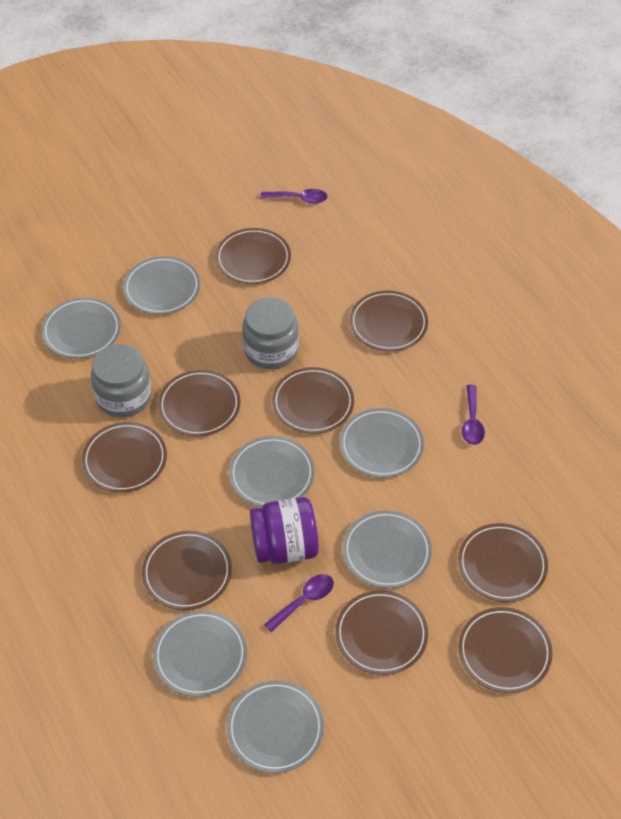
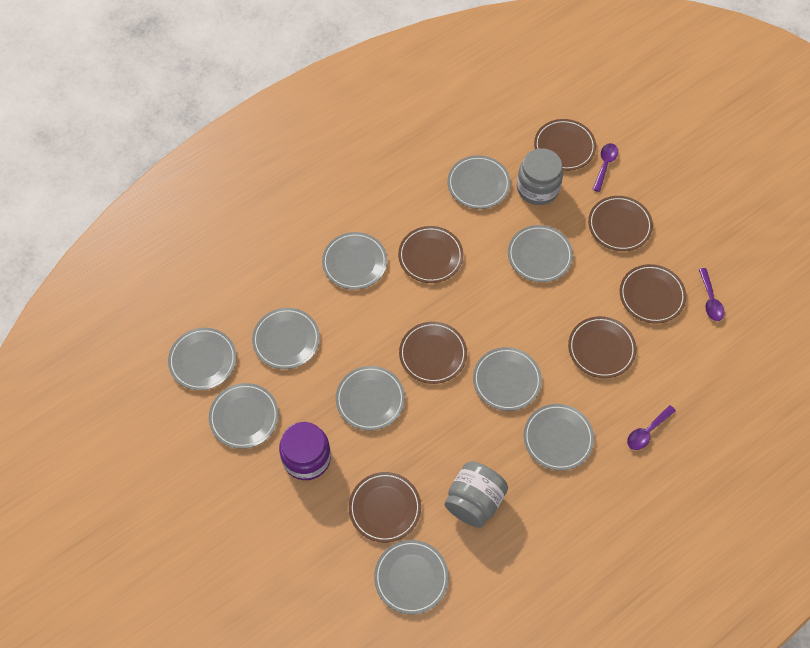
brown plate: [82,422,167,493] [142,531,232,610] [158,370,241,436] [215,228,291,284] [272,367,354,434] [335,590,428,675] [350,291,428,351] [458,523,548,602] [458,607,552,693] = 9 -> [349,472,421,543] [398,226,463,283] [399,322,467,384] [534,119,596,171] [568,316,637,378] [588,196,653,251] [620,264,686,324] = 7
grey plate: [42,297,121,359] [123,256,200,315] [153,611,247,697] [227,681,324,773] [229,436,315,507] [340,408,424,478] [343,511,432,588] = 7 -> [168,328,237,390] [209,383,279,449] [252,308,320,369] [322,232,387,290] [336,366,405,431] [374,540,449,615] [447,155,511,209] [473,347,542,411] [508,225,573,282] [523,404,594,471] = 10

